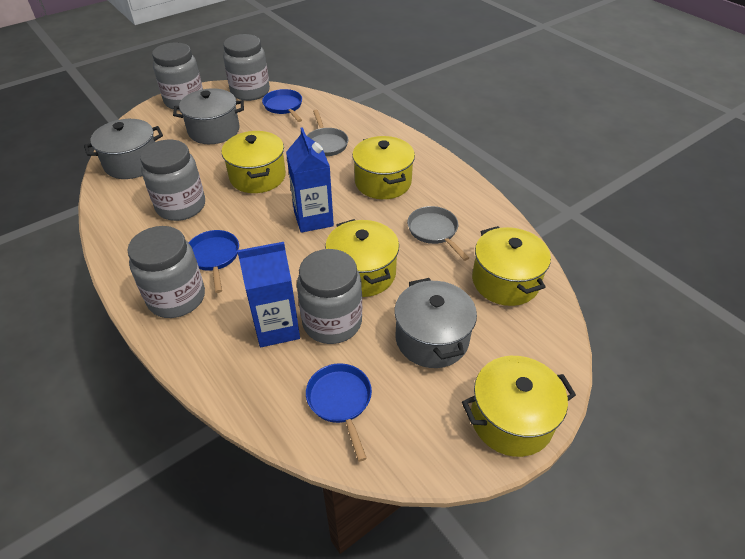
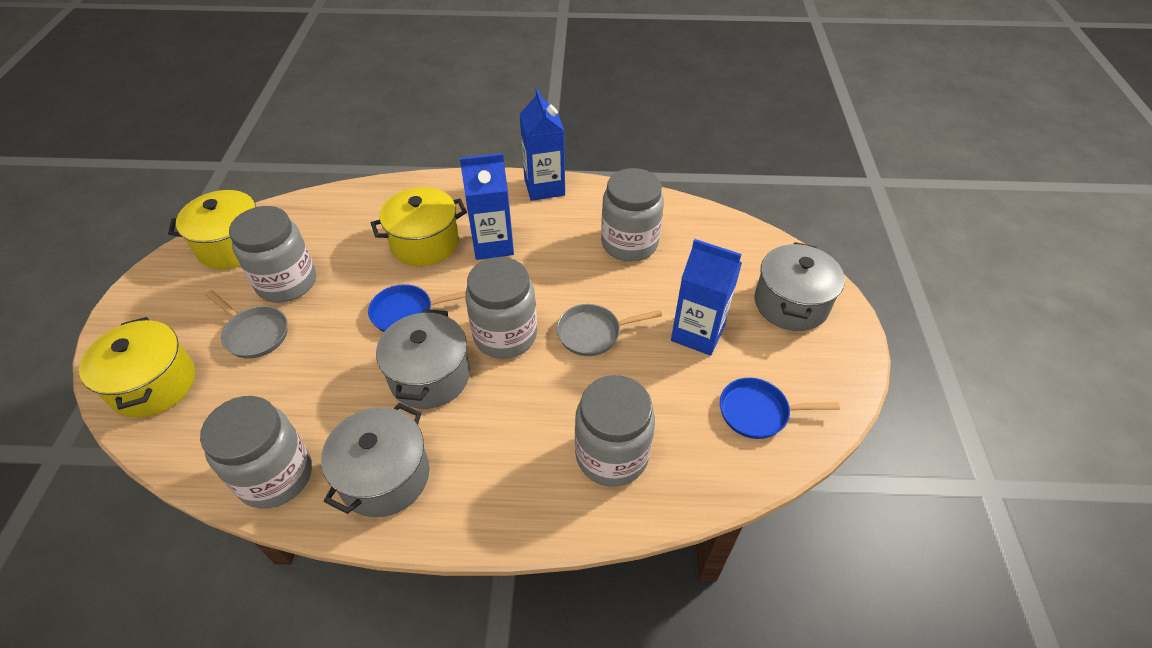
blue carton: [237,242,300,347] [286,127,334,233] = 2 -> [460,153,514,260] [519,88,565,201] [671,239,742,356] = 3
blue pan: [189,230,239,293] [262,89,302,122] [306,363,372,462] = 3 -> [368,284,466,332] [720,378,840,439] = 2
yellow pot: [222,131,286,193] [325,219,399,297] [352,136,415,199] [462,356,576,457] [472,226,551,306] = 5 -> [79,317,195,418] [168,190,256,269] [371,187,467,266] = 3

